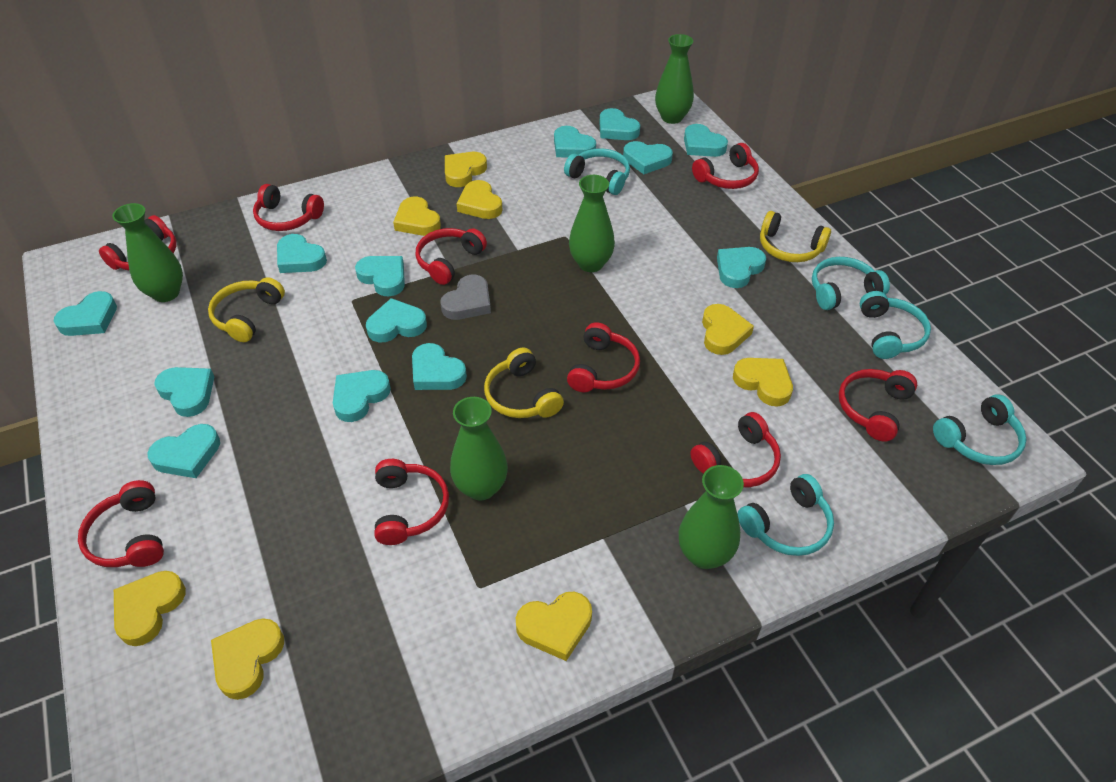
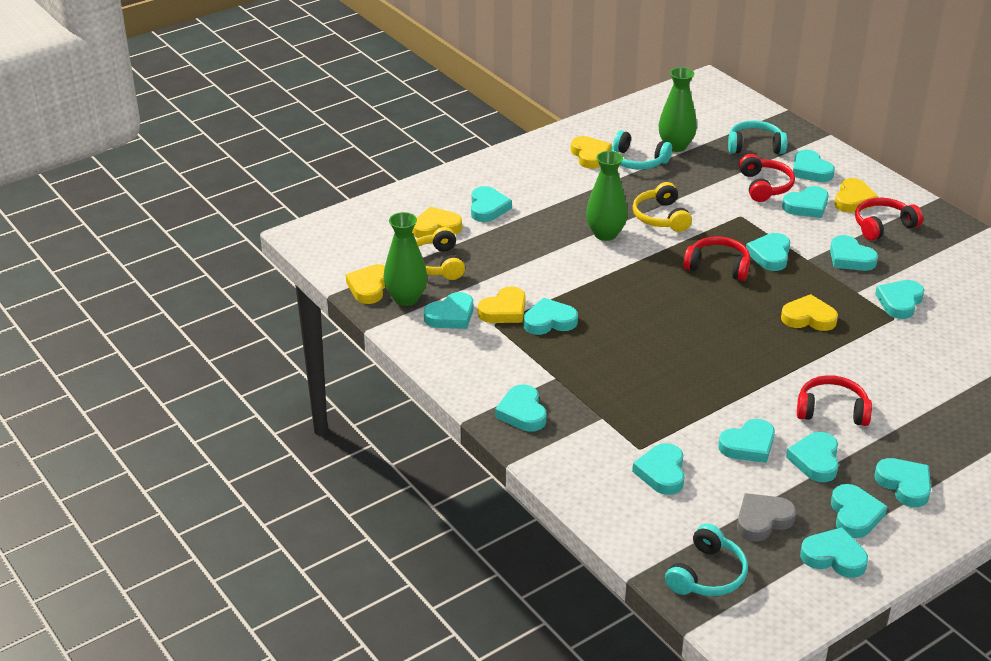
green vase: [112,203,183,302] [450,397,508,501] [569,175,615,272] [655,34,694,124] [679,465,744,569] = 5 -> [383,212,428,306] [586,151,628,241] [658,67,697,152] = 3
red headphones: [78,480,164,567] [99,215,177,270] [253,184,324,231] [374,459,449,545] [416,228,487,285] [567,322,640,392] [690,412,781,487] [692,143,759,189] [839,369,917,442] = 9 -> [683,237,750,281] [739,154,795,202] [797,375,872,426] [855,198,923,241] = 4
turquoise headphones: [564,148,630,195] [738,474,834,556] [812,257,890,310] [860,291,931,359] [933,394,1027,465] = 5 -> [611,130,672,170] [665,524,748,596] [728,120,787,154] = 3
turquoise heart: [54,291,117,336] [147,424,220,478] [154,367,214,417] [277,234,327,273] [333,370,391,422] [355,256,405,296] [366,298,427,342] [412,343,467,390] [554,126,596,158] [599,108,640,140] [623,141,673,174] [684,124,728,157] [717,247,766,288] = 13 -> [424,292,473,329] [471,186,512,222] [495,384,546,432] [524,298,578,335] [632,443,685,495] [718,419,775,463] [746,233,790,271] [782,186,829,218] [786,432,839,482] [793,150,835,182] [800,527,868,578] [830,235,878,271] [831,484,888,538] [874,458,931,507] [875,280,924,319] = 15
yellow headphones: [208,277,285,342] [484,348,564,418] [760,211,831,262] = 3 -> [416,227,465,280] [633,182,692,232] = 2
yellow heart: [114,571,186,646] [211,618,284,700] [393,197,441,236] [445,152,487,187] [457,180,503,219] [516,592,592,661] [702,304,754,355] [733,358,793,406] = 8 -> [346,264,385,304] [412,206,462,238] [478,286,526,323] [571,136,612,169] [781,294,838,331] [835,178,879,213] = 6

